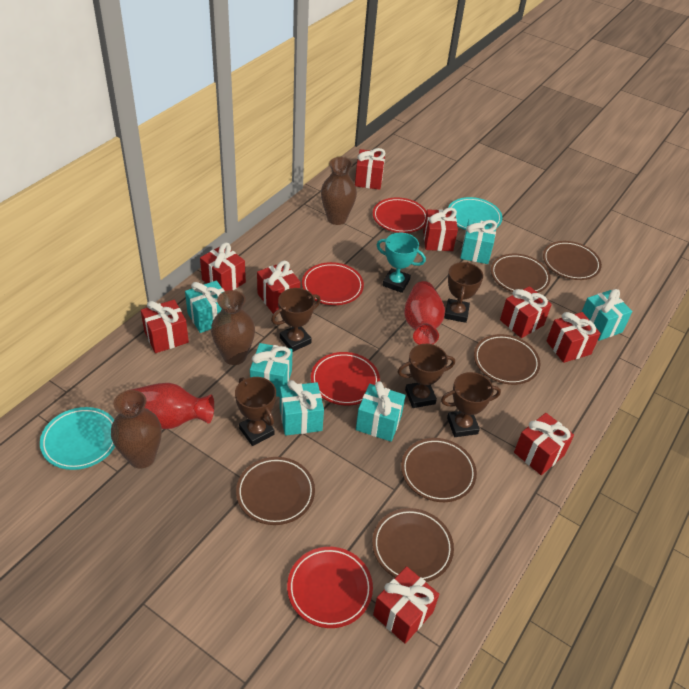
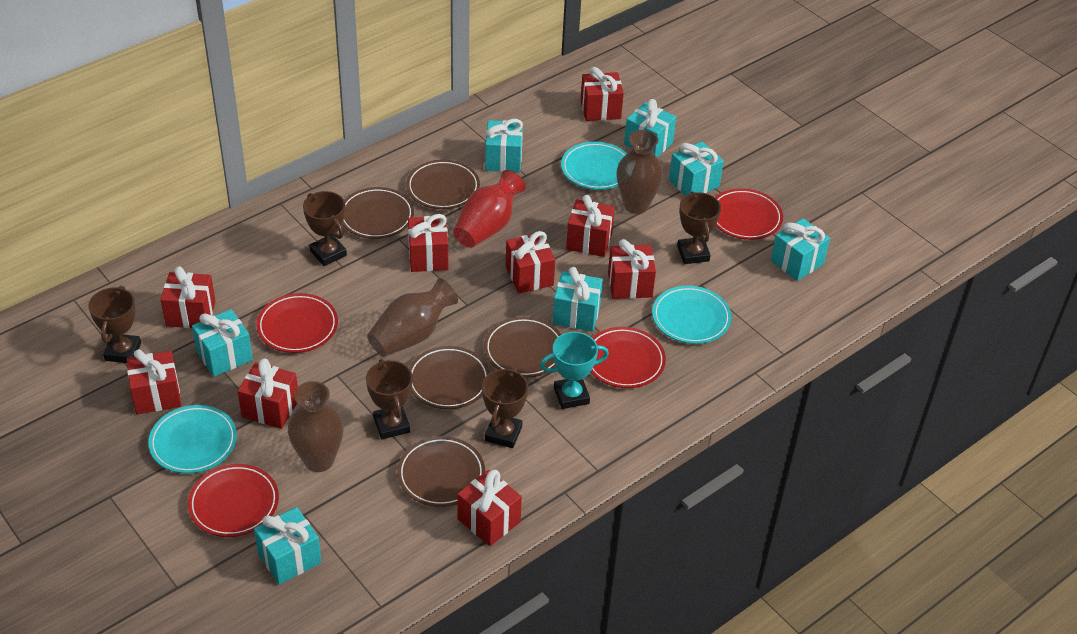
brown plate: [236,457,315,525] [372,508,454,582] [401,438,477,502] [474,334,540,385] [491,254,551,293] [543,241,602,280] = 6 -> [342,187,414,239] [397,436,485,507] [406,160,480,209] [409,346,490,409] [484,317,561,378] = 5
red vase: [131,383,214,429] [404,281,445,345] = 2 -> [453,170,526,248] = 1
turquoise gift: [185,280,225,333] [250,343,292,397] [280,380,324,436] [356,381,406,442] [460,219,497,264] [582,289,632,341] = 6 -> [192,309,253,377] [254,507,321,585] [485,119,523,173] [552,267,603,332] [624,99,676,157] [669,141,724,196] [771,218,830,281] = 7
turquoise plate: [40,407,115,470] [448,197,503,230] = 2 -> [148,405,237,473] [561,142,627,190] [652,286,731,344] = 3

